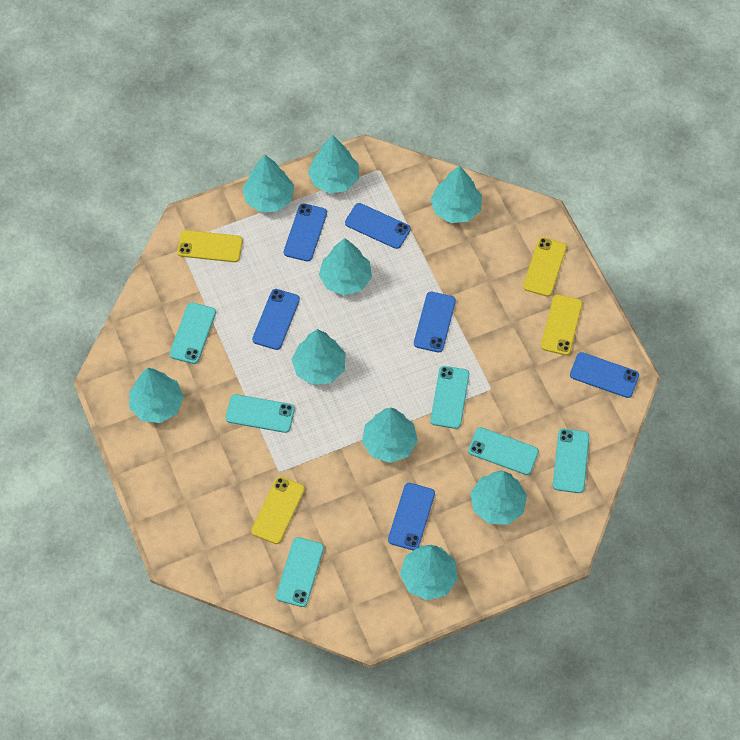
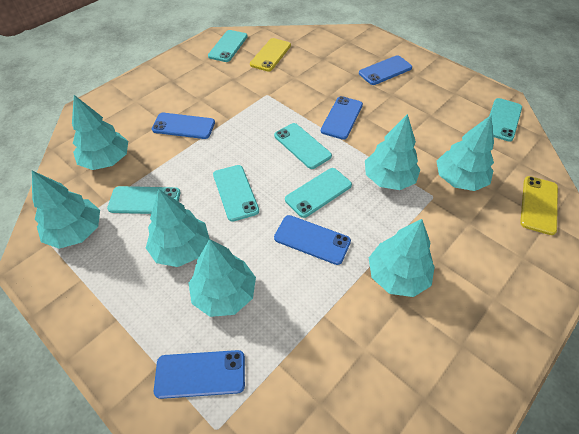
blue phone: [252,289,300,350] [284,203,327,261] [345,203,411,249] [388,483,435,551] [414,292,456,352] [570,352,639,398] = 6 -> [152,113,215,139] [154,350,245,399] [274,215,351,265] [321,96,363,140] [359,55,412,85] = 5
turquoise tree: [129,368,184,423] [242,155,294,212] [292,329,346,385] [308,135,359,194] [319,238,372,295] [362,407,418,463] [400,545,458,600] [430,166,482,223] [471,470,527,525] = 9 -> [32,171,100,249] [72,95,128,170] [146,189,209,267] [189,239,256,317] [365,114,420,190] [369,219,435,297] [436,115,494,191] = 7
yellow phone: [177,230,243,262] [251,476,305,544] [523,237,567,297] [541,294,582,355] = 4 -> [250,38,291,72] [520,176,558,235] = 2

